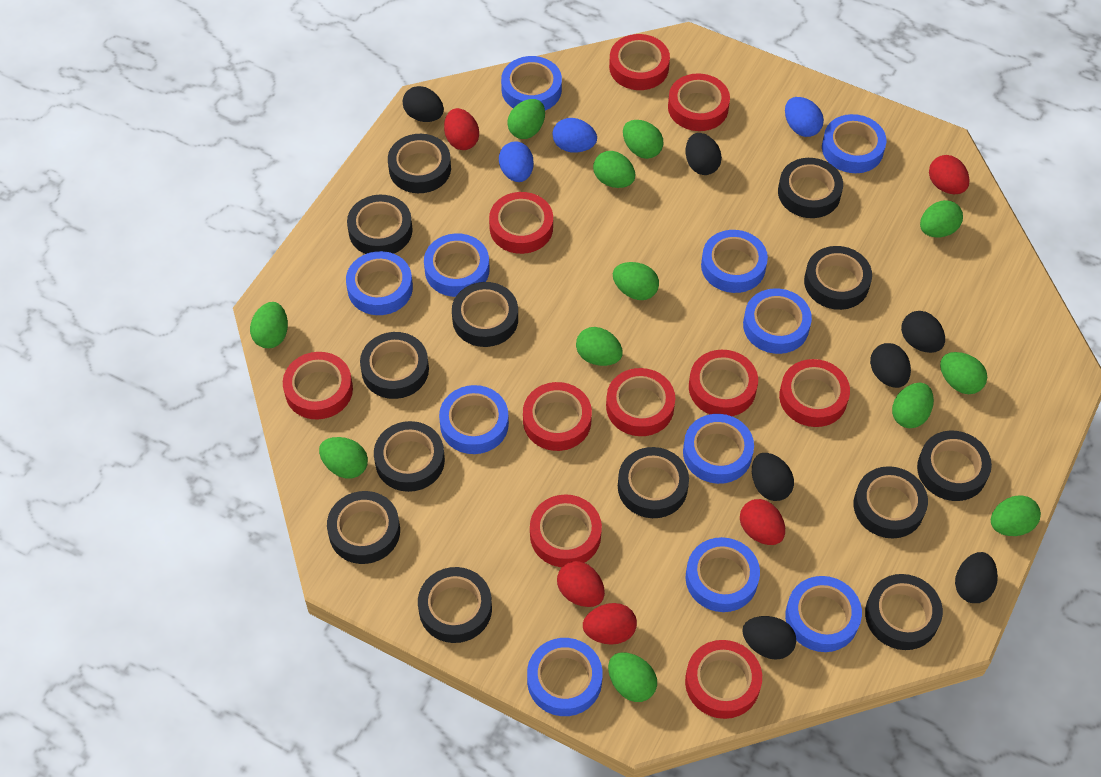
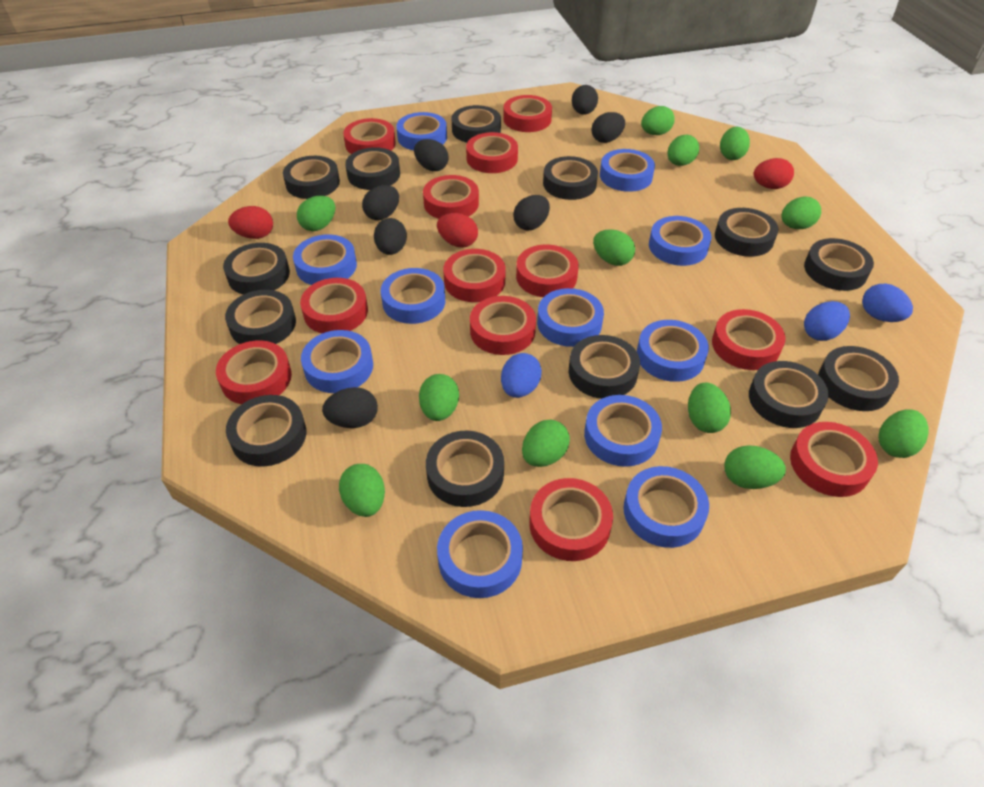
red egg: [444,108,479,150] [557,561,605,607] [583,603,637,645] [740,499,785,545] [929,155,970,194] = 5 -> [228,206,273,239] [437,213,478,248] [754,158,794,189] = 3
red tape: [283,352,353,419] [489,192,553,254] [523,382,592,451] [530,495,602,567] [606,368,675,436] [609,34,670,90] [668,73,730,131] [685,640,762,719] [689,350,758,416] [779,359,850,427] = 10 -> [216,340,292,404] [300,278,368,333] [343,118,396,154] [423,175,479,219] [443,249,506,302] [466,132,518,173] [470,296,536,355] [503,95,552,132] [516,245,579,297] [529,478,613,561] [712,309,786,370] [790,422,878,497] = 12

